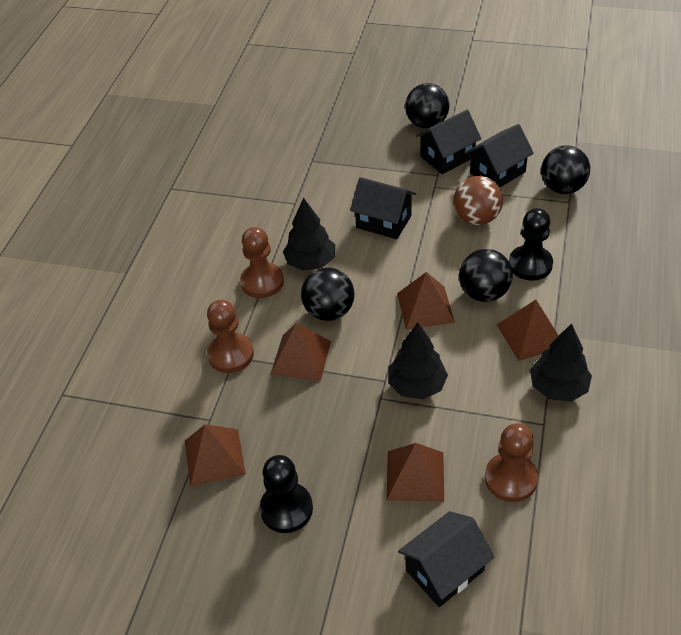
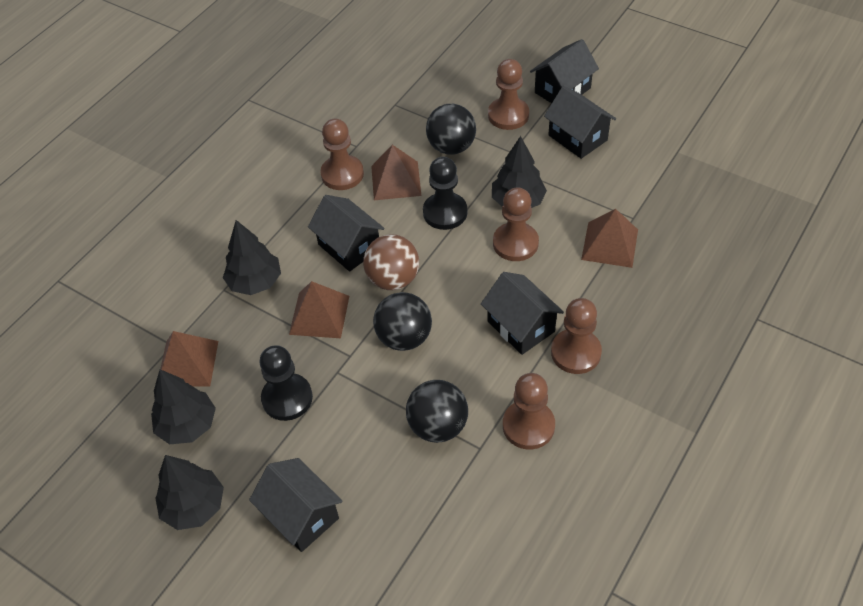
black ball: [301,268,354,321] [405,83,450,129] [459,249,513,302] [541,145,590,194] = 4 -> [373,292,432,351] [406,380,468,443] [426,104,476,155] = 3
black house: [350,177,416,239] [398,511,494,607] [416,110,481,174] [466,124,534,187] = 4 -> [249,458,342,552] [308,195,385,271] [481,272,564,355] [530,39,599,103] [544,86,616,159] = 5
black tree: [283,198,335,271] [388,322,448,399] [530,324,592,402] = 3 -> [151,369,216,444] [155,455,224,530] [223,220,281,295] [492,136,547,208] = 4
brown pawn: [207,300,254,373] [240,227,284,298] [485,423,538,502] = 3 -> [320,118,364,190] [488,59,529,130] [493,187,539,261] [503,373,555,450] [551,298,602,374] = 5
brown pyramid: [185,424,246,487] [270,323,331,381] [386,443,444,502] [397,272,455,330] [496,300,559,361] = 5 -> [160,331,218,387] [289,281,349,338] [371,145,422,200] [581,209,638,268] = 4

